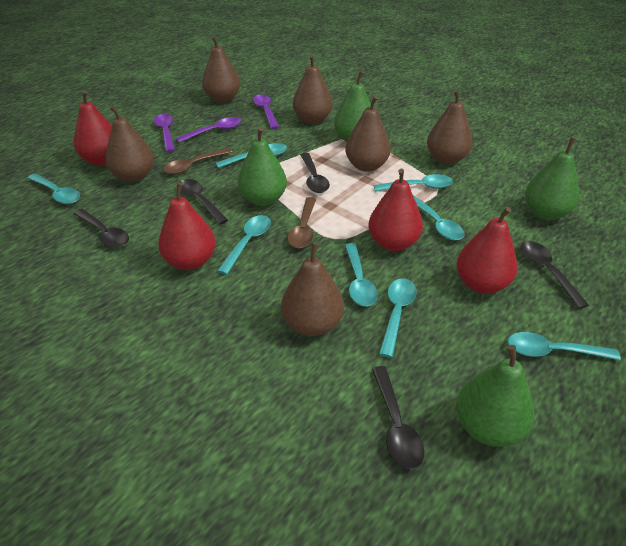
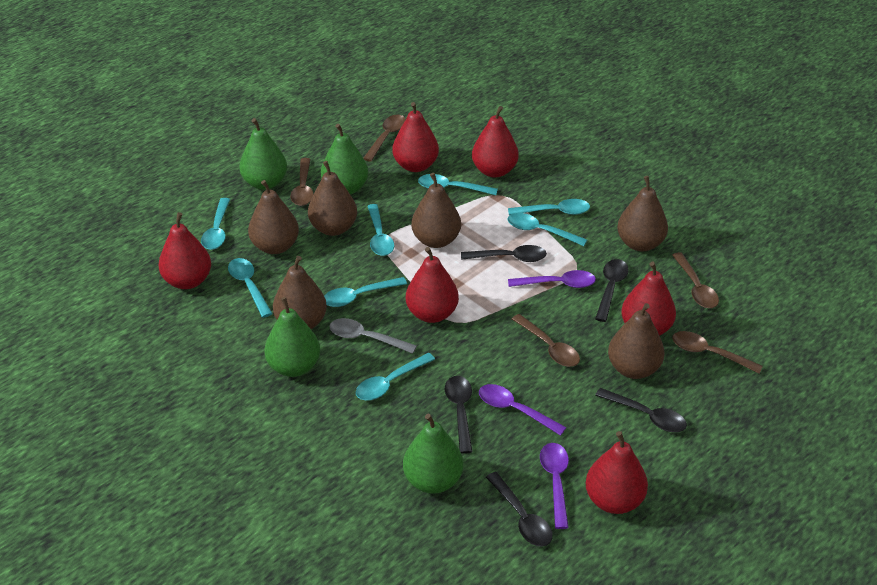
brown spoon: [163,148,233,174] [287,197,316,248] = 2 -> [290,158,314,206] [364,114,406,162] [512,314,580,367] [672,252,719,308] [672,331,763,374] = 5
grey spoon: none = 0 -> [329,318,417,354] = 1
red pear: [74,90,112,165] [158,183,216,270] [368,169,423,251] [457,207,518,294] = 4 -> [158,212,211,289] [392,102,439,172] [406,247,459,323] [472,106,519,178] [586,431,648,514] [621,262,676,336] = 6

